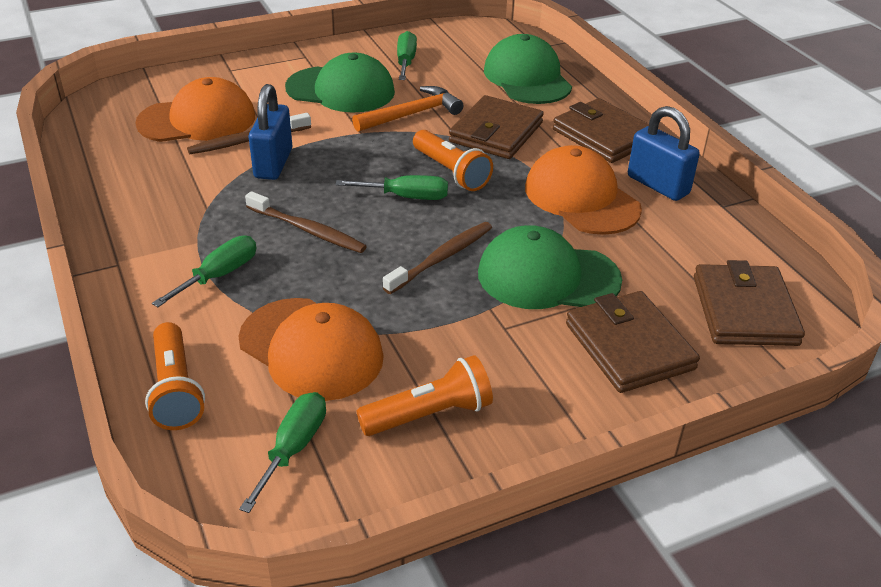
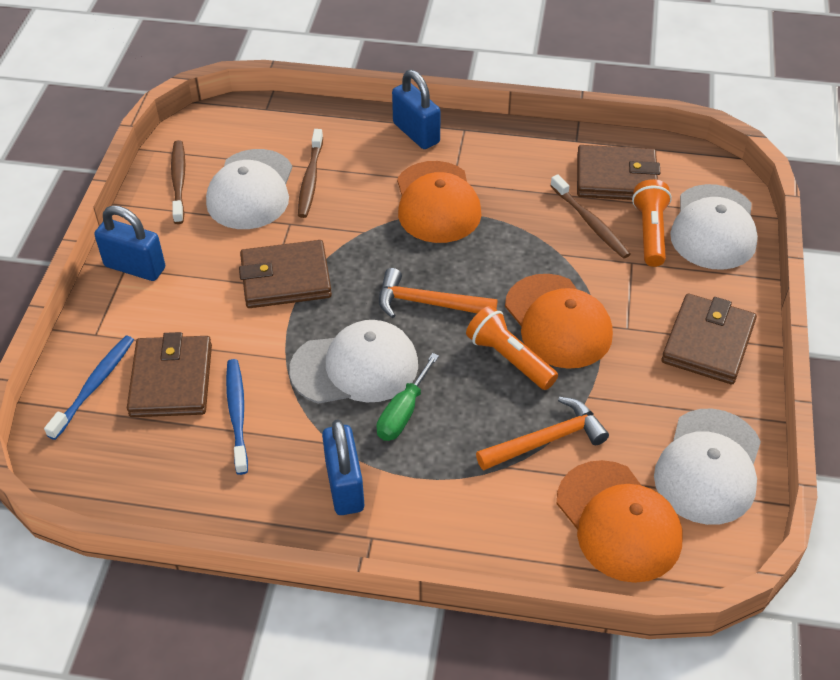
blue padlock: [249,84,292,180] [628,106,700,201] = 2 -> [94,205,165,281] [322,419,364,515] [392,70,441,149] = 3
blue toothbrush: none = 0 -> [44,336,134,440] [226,359,248,475] = 2
green cap: [285,53,395,113] [478,225,622,309] [484,34,572,104] = 3 -> none = 0
green screwdriver: [152,236,256,307] [239,392,326,513] [336,175,448,200] [397,31,417,80] = 4 -> [376,353,439,441] = 1
orange flashlight: [145,322,205,430] [356,355,493,436] [413,130,493,191] = 3 -> [466,306,558,390] [632,179,672,267] = 2
orange hammer: [352,86,463,132] = 1 -> [379,268,497,318] [476,397,609,470] = 2
white cap: none = 0 -> [206,149,292,229] [289,320,418,404] [654,409,761,525] [670,184,758,270] = 4

